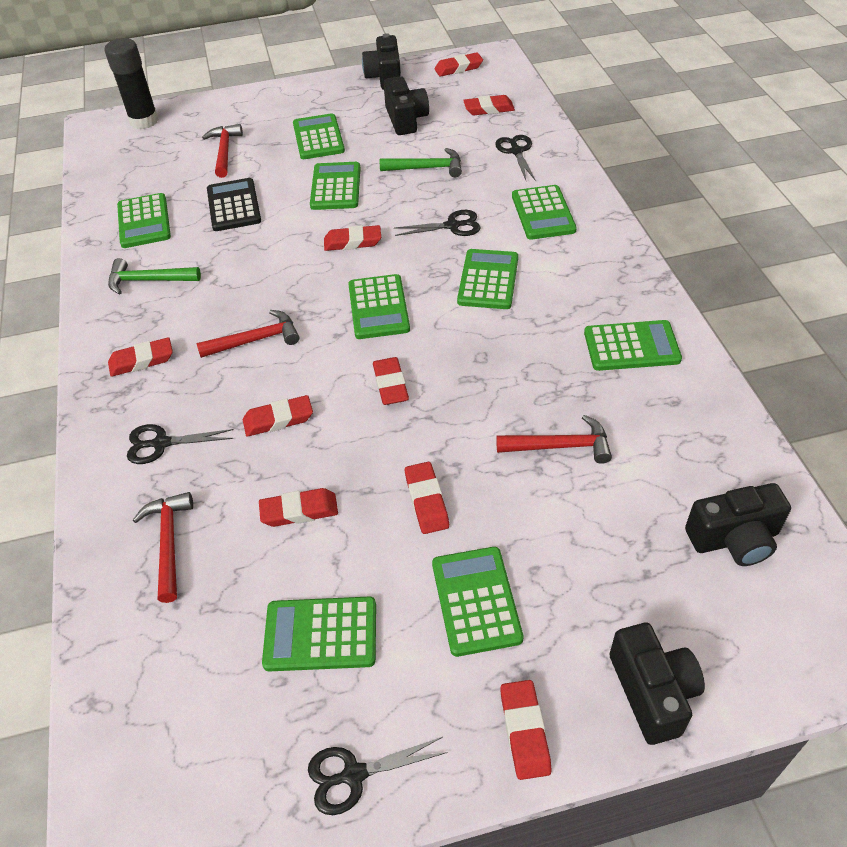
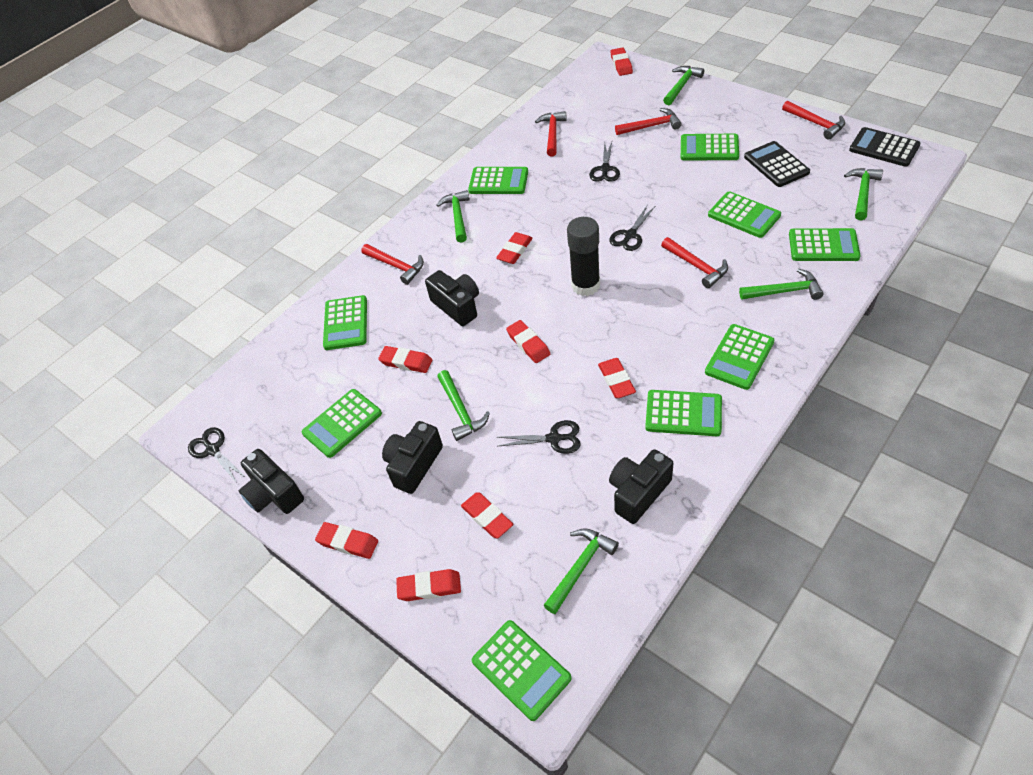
black calculator: [207,178,261,231] = 1 -> [744,141,810,187] [849,127,920,167] = 2
green hammer: [108,258,201,295] [380,148,462,177] = 2 -> [436,190,470,243] [437,370,490,441] [543,528,619,614] [663,66,704,105] [739,269,824,300] [844,168,883,220] = 6
red eraser: [108,337,173,377] [243,395,313,437] [259,488,338,527] [324,225,381,251] [373,357,409,405] [405,462,449,534] [434,52,483,77] [463,95,515,115] [500,680,552,780] = 9 -> [315,522,378,559] [378,346,432,373] [396,569,461,601] [461,492,513,538] [496,232,533,264] [506,320,550,363] [598,358,636,398] [610,47,633,76] = 8
red hammer: [133,492,193,603] [196,310,299,358] [202,124,243,178] [496,415,612,464] = 4 -> [361,244,424,285] [535,111,567,157] [615,108,681,135] [661,237,728,288] [782,101,845,139] = 5

